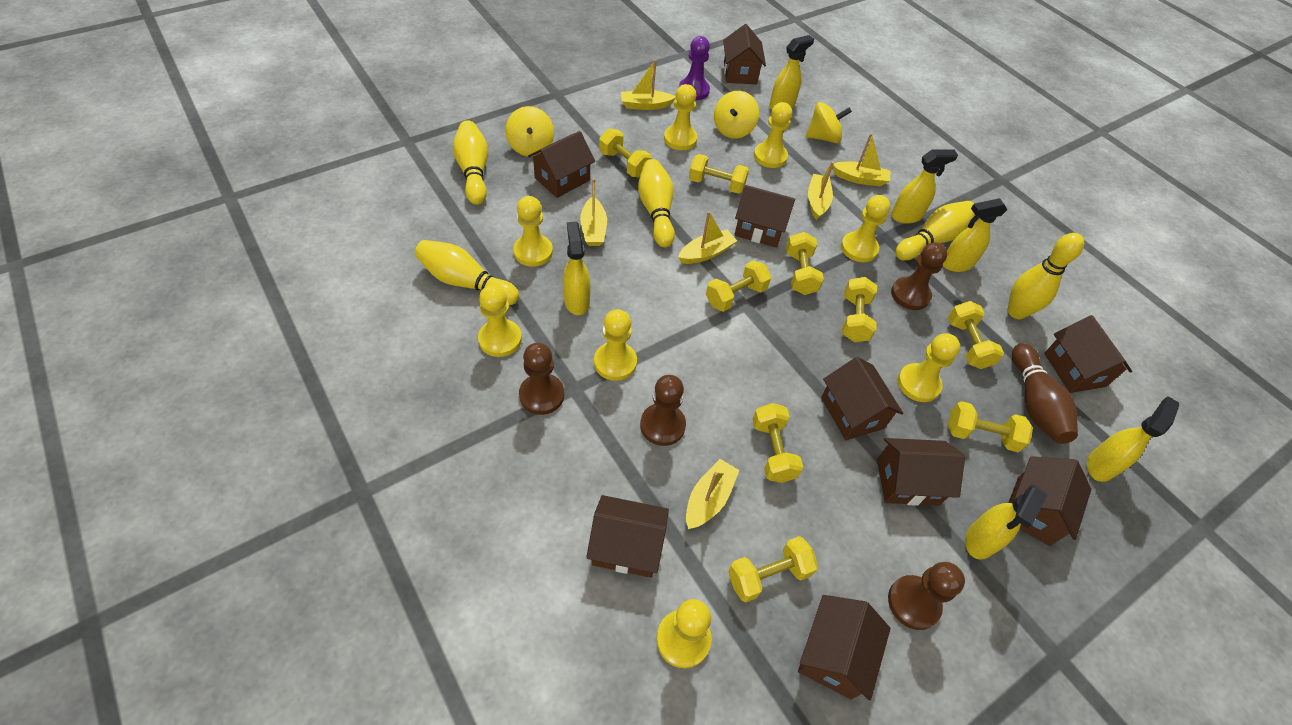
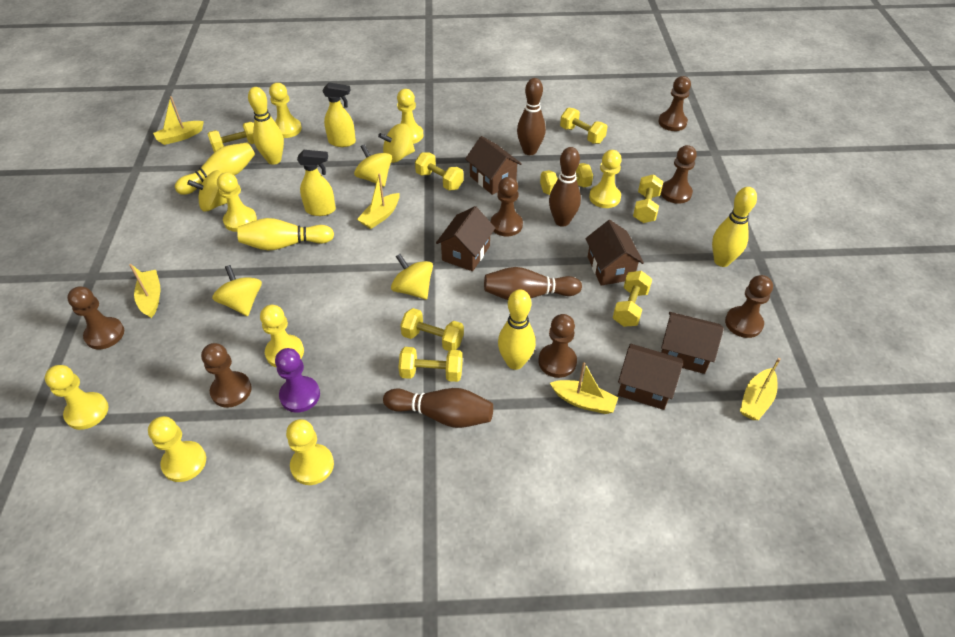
brown bowling pin: [1012,343,1078,444] = 1 -> [383,388,493,428] [484,267,582,300] [517,78,546,155] [549,147,581,227] = 4
brown house: [528,131,595,198] [586,495,669,578] [723,24,766,85] [734,185,795,248] [798,595,891,700] [821,357,903,440] [877,438,965,506] [1008,456,1091,546] [1044,315,1132,393] = 9 -> [436,206,495,271] [465,136,522,195] [585,220,644,286] [618,344,683,410] [661,312,724,374] = 5
brown pawn: [519,343,564,415] [640,375,686,446] [888,562,965,630] [891,242,948,310] = 4 -> [67,286,124,349] [201,343,252,408] [491,177,523,236] [538,314,577,378] [659,76,691,131] [661,145,697,204] [725,275,773,338] = 7
yellow boat: [580,178,607,246] [621,59,676,110] [678,211,737,264] [686,459,739,529] [808,161,834,220] [833,133,890,186] = 6 -> [129,264,161,318] [153,96,204,145] [357,173,399,229] [550,362,618,414] [740,358,781,420] = 5
yellow dumbbell: [599,129,652,177] [689,154,749,194] [706,260,772,312] [728,536,818,603] [752,403,803,483] [786,232,824,295] [842,277,877,342] [948,301,1004,369] [948,401,1033,452] = 9 -> [208,121,254,152] [398,347,463,382] [400,308,464,351] [415,152,464,191] [540,163,593,195] [560,108,607,144] [613,271,652,327] [633,174,663,223] = 8
yellow spinning top: [506,106,554,157] [714,91,759,139] [806,102,852,143] = 3 -> [187,170,227,212] [212,265,262,316] [354,144,392,187] [378,123,415,163] [391,254,433,299] = 5
yellow spray bottle: [563,222,590,315] [770,35,814,109] [891,149,958,224] [943,198,1007,272] [965,485,1047,560] [1087,396,1179,482] = 6 -> [297,150,336,216] [322,83,356,147] = 2

